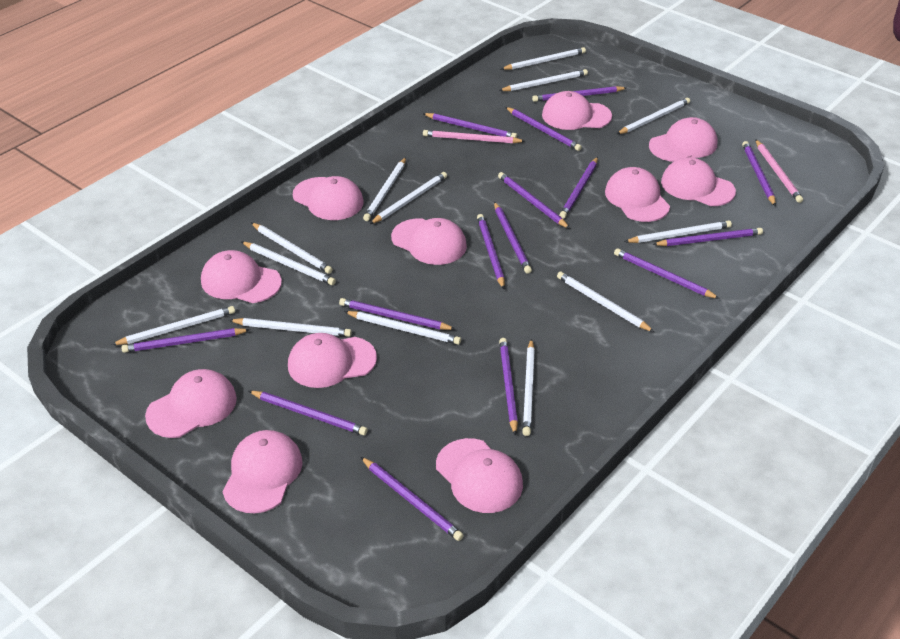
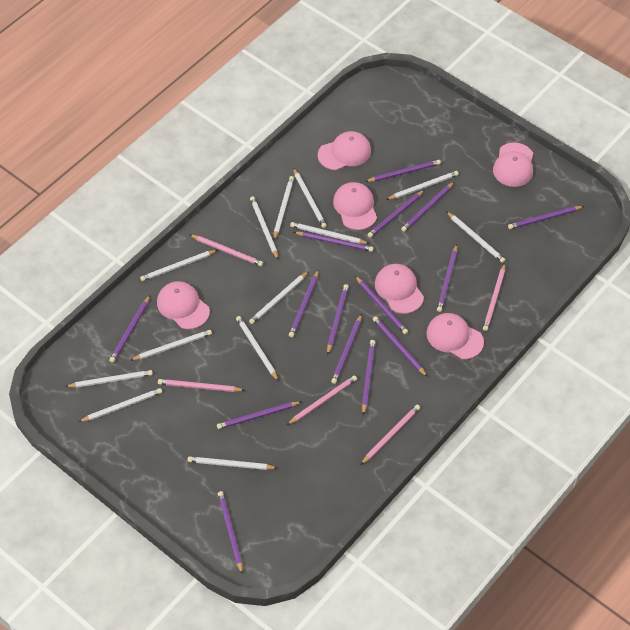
pink cap: [145,369,237,438] [201,250,282,303] [222,430,303,513] [288,333,377,388] [293,176,364,220] [391,218,467,265] [436,438,523,513] [542,91,612,130] [605,167,670,222] [649,117,717,162] [661,157,736,206] = 11 -> [157,281,210,329] [318,131,371,170] [333,182,377,230] [375,264,424,314] [426,313,484,359] [493,143,533,187] = 6
pink pencil: [423,130,525,143] [755,139,803,203] = 2 -> [158,379,244,392] [189,234,263,266] [287,375,357,425] [361,405,420,465] [483,263,505,331] = 5

